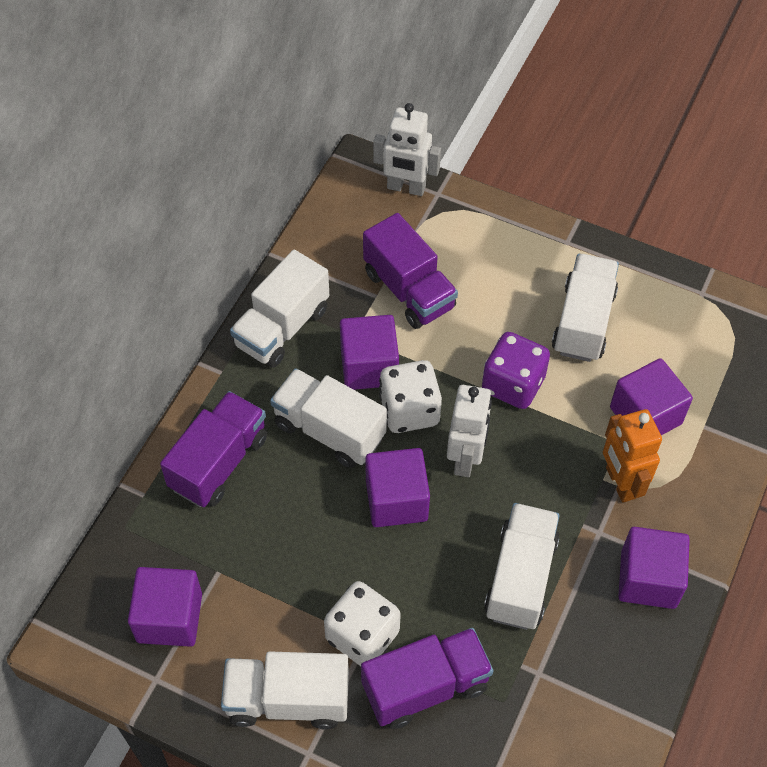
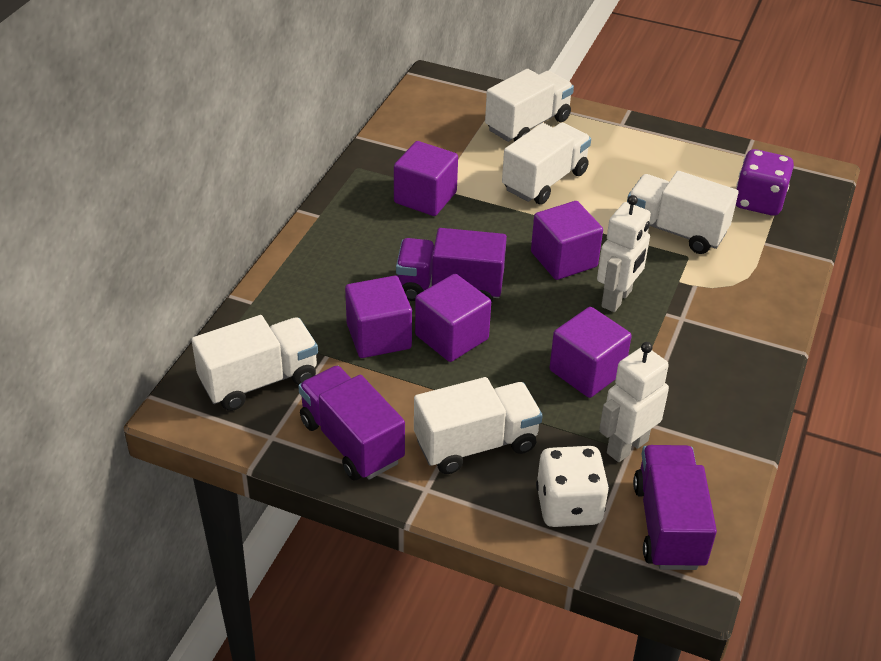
orange robot: [603,409,662,503] = 1 -> none = 0
white dice: [324,581,401,666] [379,360,442,433] = 2 -> [536,446,609,527] = 1

